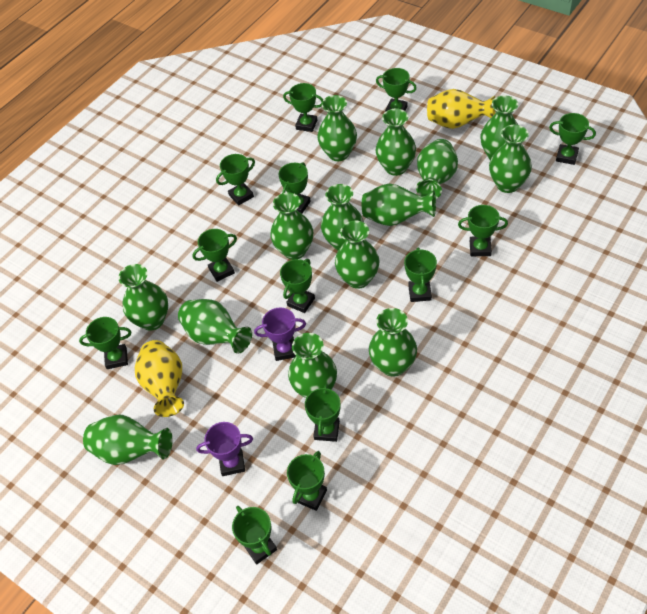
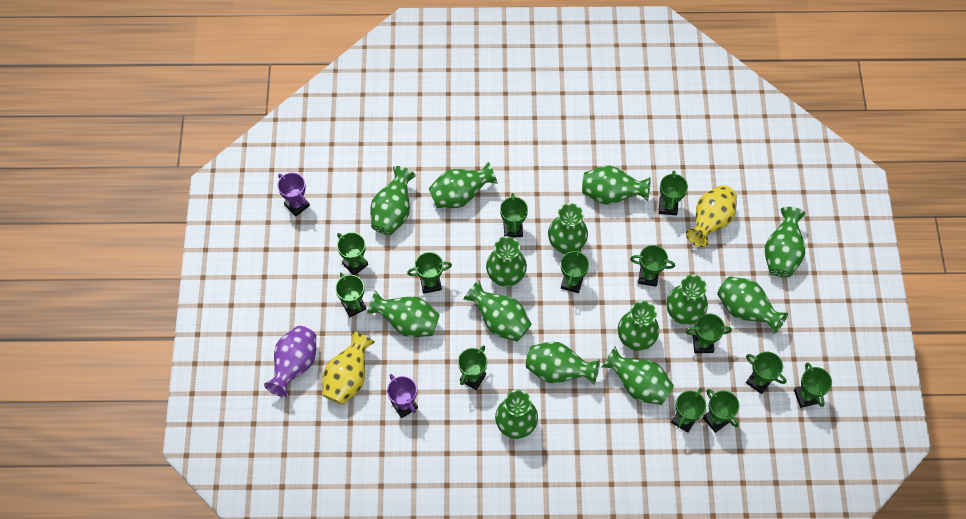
purple vase: none = 0 -> [264,326,316,397] = 1

